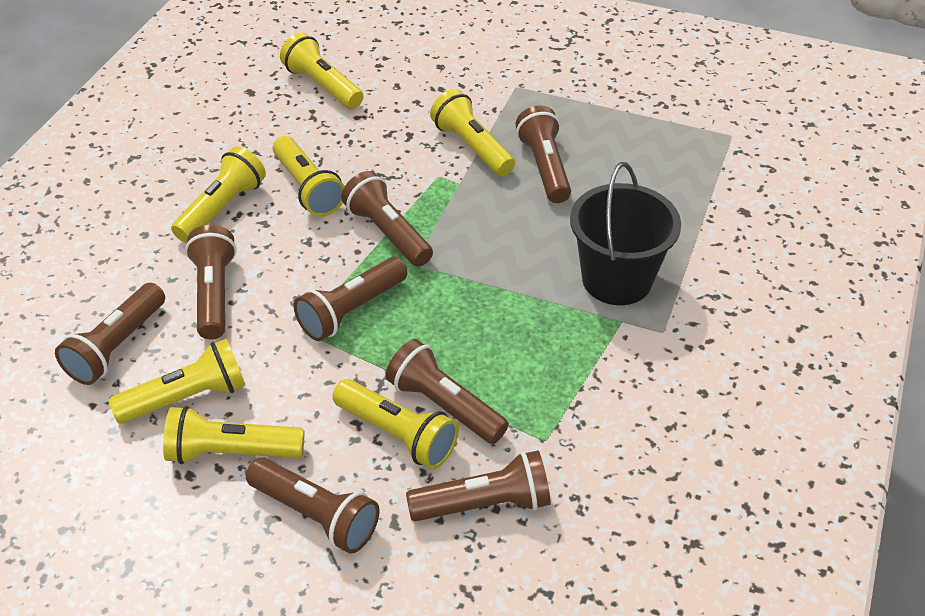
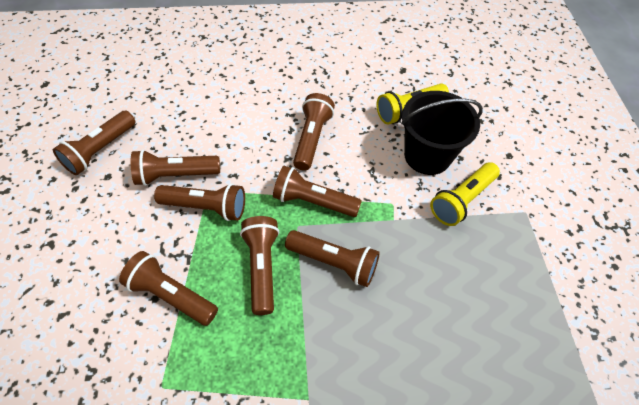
yellow flashlight: [108,339,245,424] [163,406,304,464] [171,146,266,243] [273,136,345,217] [280,32,364,109] [333,379,459,469] [430,89,515,176] = 7 -> [376,83,449,124] [430,162,500,226] = 2

